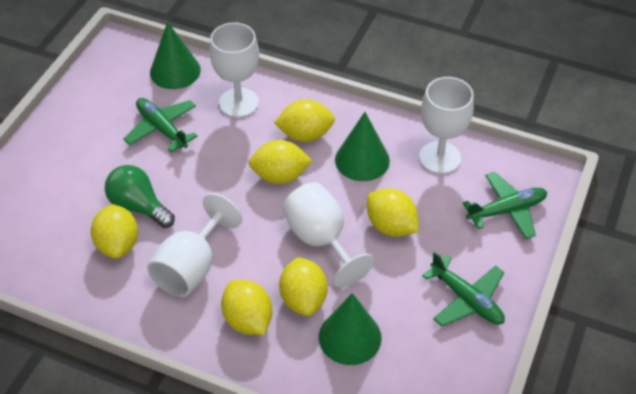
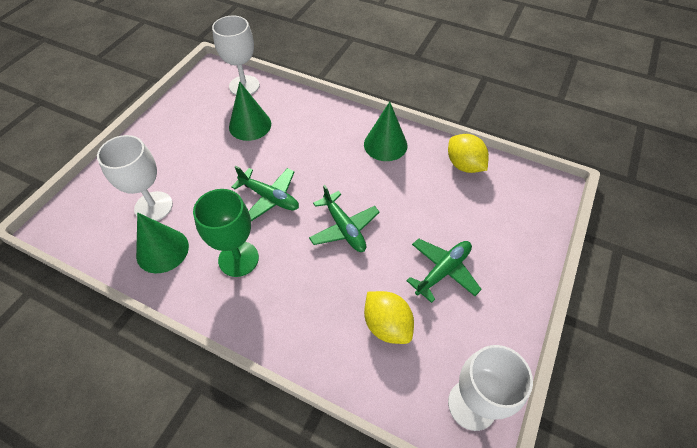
green goblet: none = 0 -> [193,189,259,277] = 1
green light bulb: [105,165,175,228] = 1 -> none = 0
white goblet: [147,193,242,297] [209,23,259,118] [282,182,374,287] [419,77,474,174] = 4 -> [97,135,173,221] [212,16,260,95] [448,345,533,431] = 3
yellow lemon: [91,204,138,259] [221,280,272,335] [249,140,312,184] [274,99,335,142] [279,257,328,316] [367,188,419,237] = 6 -> [364,291,414,344] [448,134,489,173] = 2

